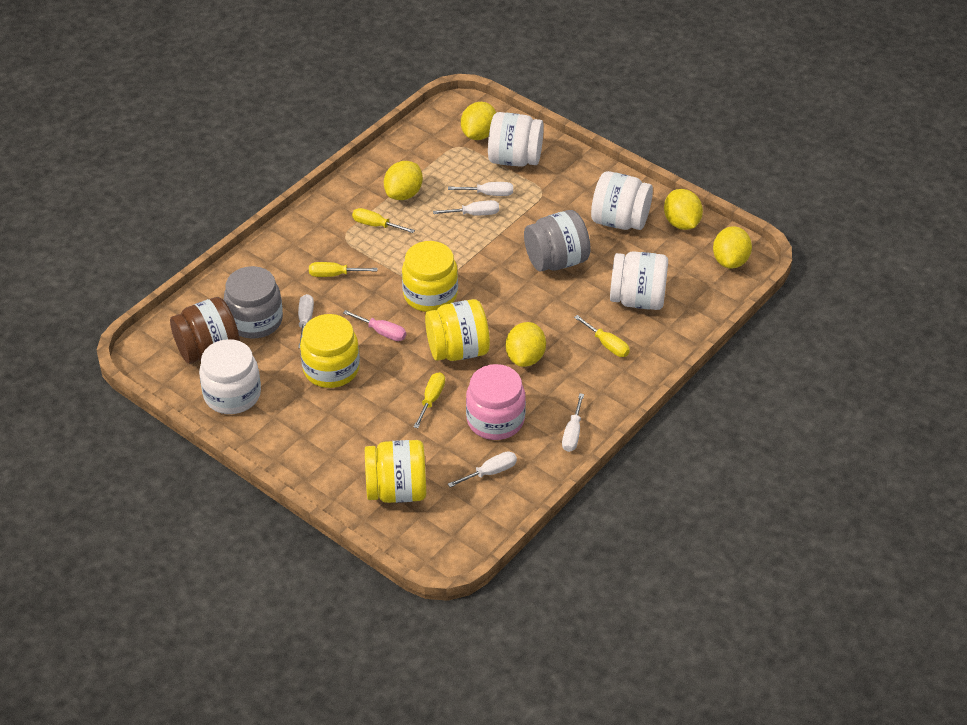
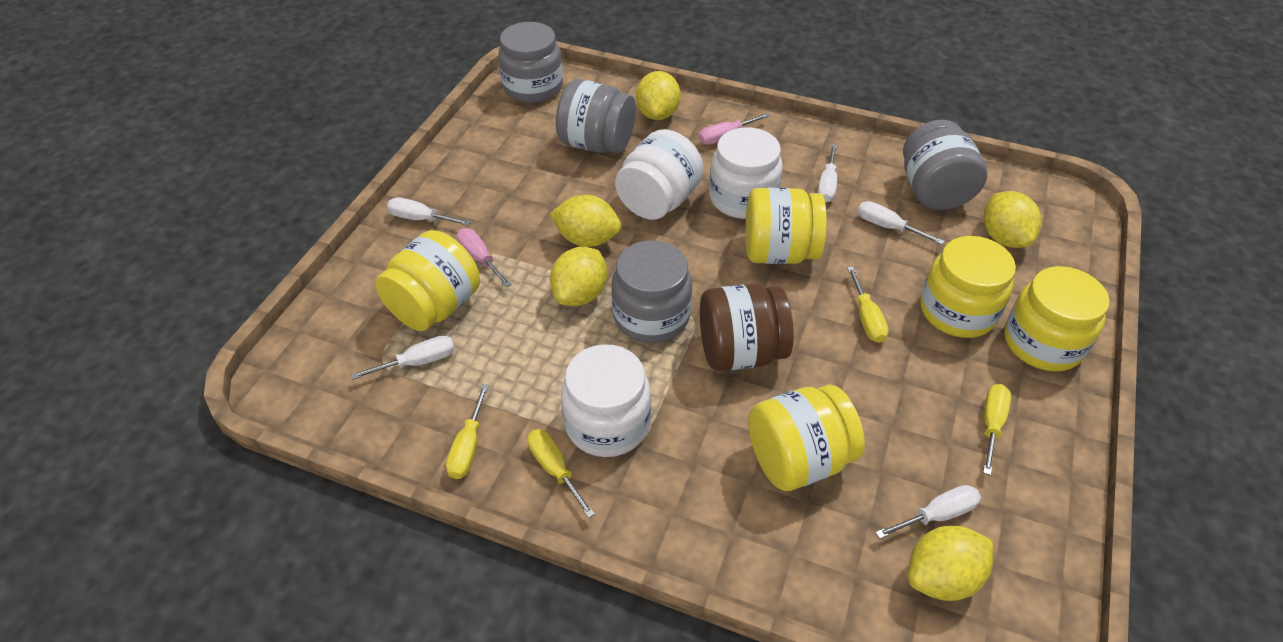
grey jar: [224,266,283,338] [524,210,591,271] = 2 -> [498,22,563,103] [556,79,636,153] [611,240,692,343] [903,120,987,210] = 4
pink jar: [466,364,526,440] = 1 -> none = 0
pink screwdriver: [343,310,406,341] = 1 -> [457,228,512,288] [699,113,770,145] = 2
white jar: [199,339,261,414] [488,112,544,167] [591,171,653,230] [610,251,668,310] = 4 -> [561,344,651,457] [615,129,704,220] [709,127,783,219] = 3
yellow jar: [300,314,360,388] [365,440,426,503] [402,241,458,312] [425,299,490,361] = 4 -> [375,230,480,331] [745,188,827,264] [748,385,865,491] [920,236,1016,338] [1004,266,1109,371] = 5

